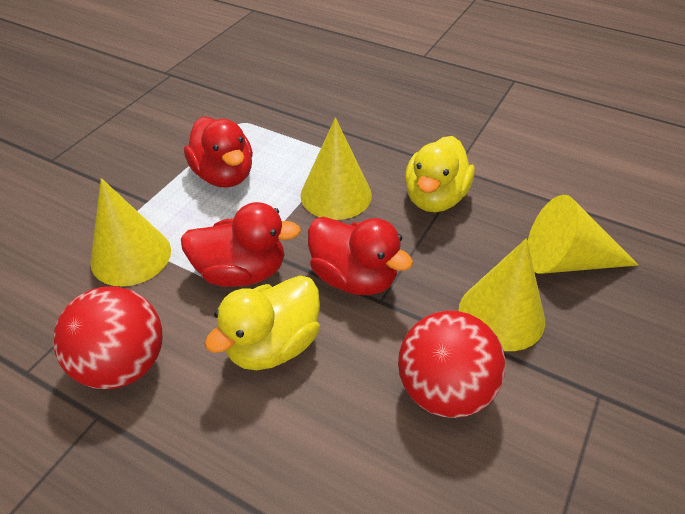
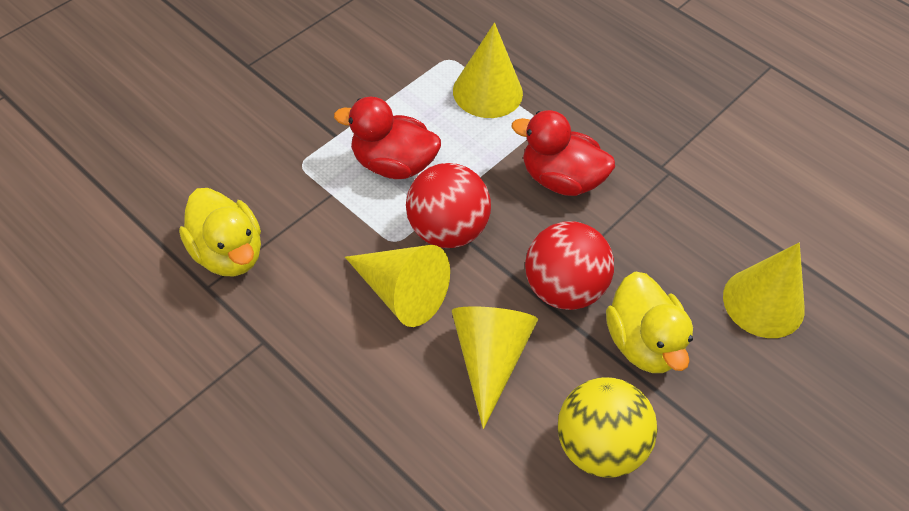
red duck: [181,202,301,287] [184,117,253,188] [308,217,413,295] = 3 -> [334,97,441,179] [512,110,615,196] = 2
yellow ball: none = 0 -> [558,377,658,478] = 1

